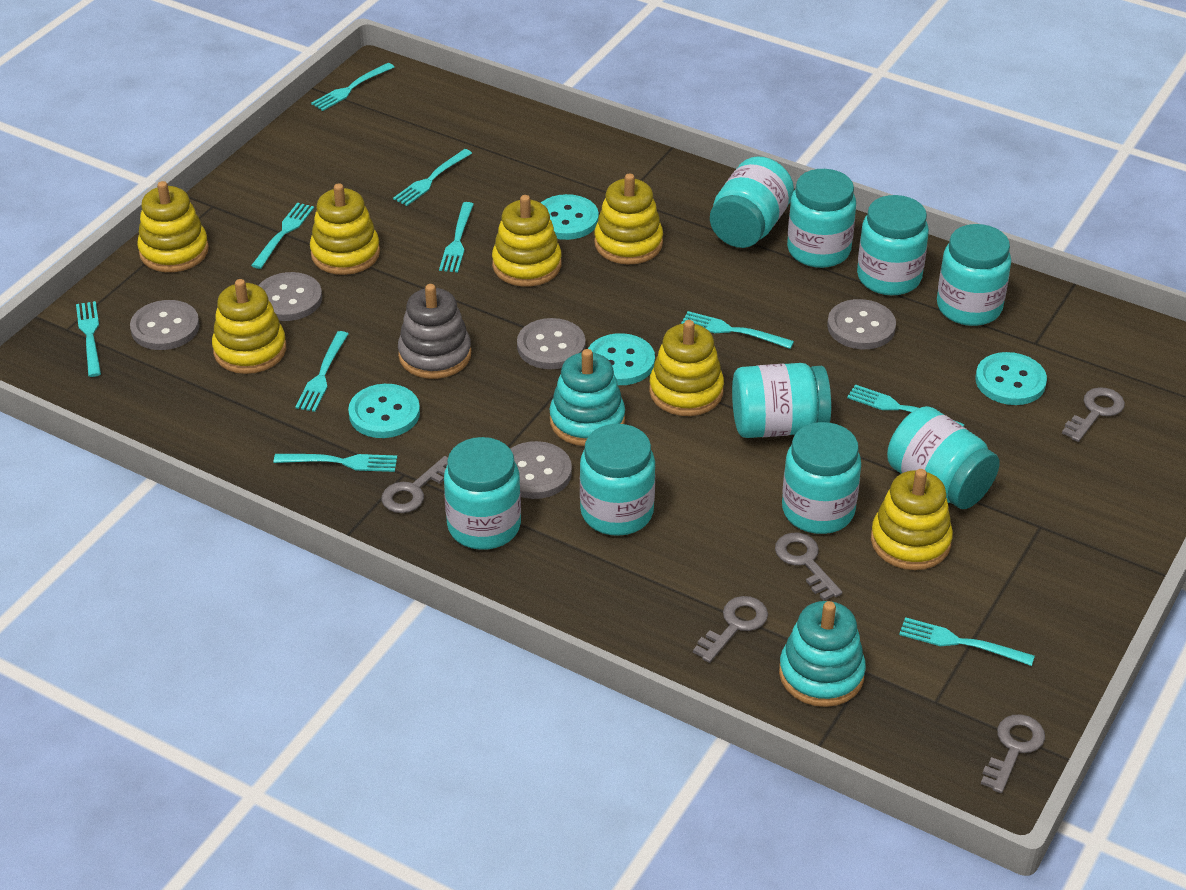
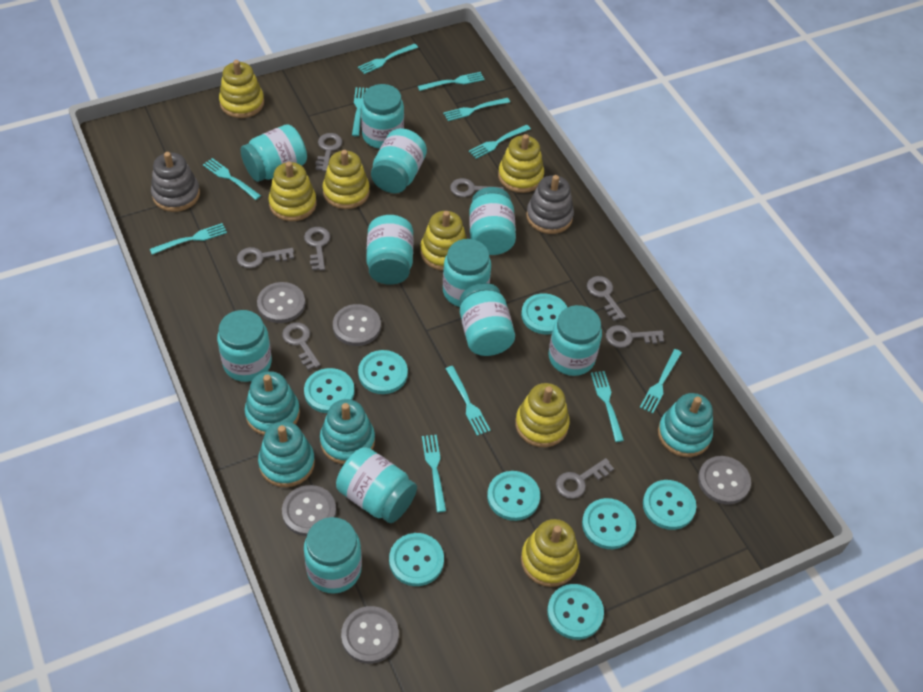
grey key: [382,456,448,513] [693,596,768,663] [775,533,842,601] [981,714,1045,793] [1062,387,1125,442] = 5 -> [237,247,294,268] [282,323,321,370] [304,227,330,271] [315,133,343,172] [450,178,504,197] [556,458,614,499] [587,276,626,321] [606,325,664,348] = 8
grey stacking toy: [398,284,471,379] = 1 -> [151,152,200,212] [526,175,574,234] = 2
turquoise button: [348,384,420,438] [541,194,599,240] [588,333,655,385] [975,352,1047,405] = 4 -> [304,368,355,413] [358,350,408,394] [389,533,444,586] [487,471,540,521] [521,293,567,334] [547,584,604,640] [582,498,636,549] [643,480,696,530] = 8
turquoise fork: [76,301,101,377] [251,203,314,269] [274,454,397,472] [295,331,348,412] [311,63,394,111] [393,149,472,206] [439,202,474,272] [681,311,794,349] [847,384,965,427] [899,617,1035,666] = 10 -> [150,223,227,255] [203,158,261,200] [352,87,368,136] [358,44,418,74] [418,72,485,91] [422,434,446,512] [443,98,510,121] [445,366,491,436] [469,125,531,159] [591,371,624,442] [640,349,682,414] = 11
turquoise jar: [444,437,521,550] [580,424,655,536] [710,156,794,248] [732,363,831,438] [782,422,861,534] [787,169,856,268] [857,195,929,295] [887,406,1000,509] [937,224,1011,326] = 9 -> [217,310,272,382] [241,124,307,182] [304,517,362,594] [336,447,417,523] [361,84,404,149] [366,215,413,285] [371,128,427,193] [443,239,491,307] [460,283,515,356] [469,187,516,255] [549,305,602,376] = 11
turquoise stacking toy: [550,349,625,446] [779,601,866,707] = 2 -> [245,371,300,435] [258,421,315,487] [320,399,375,464] [658,393,713,457] = 4

